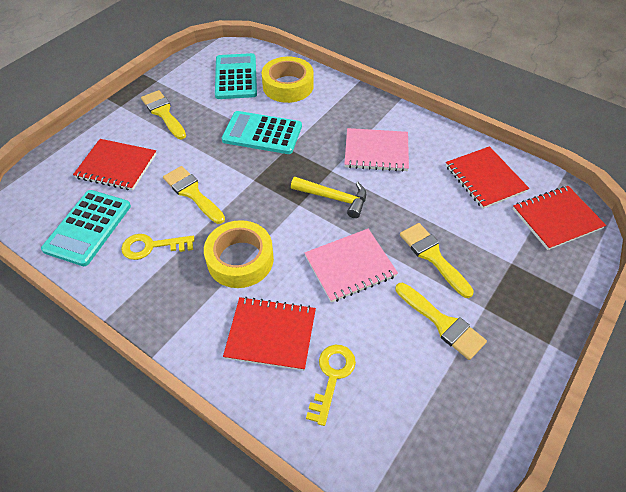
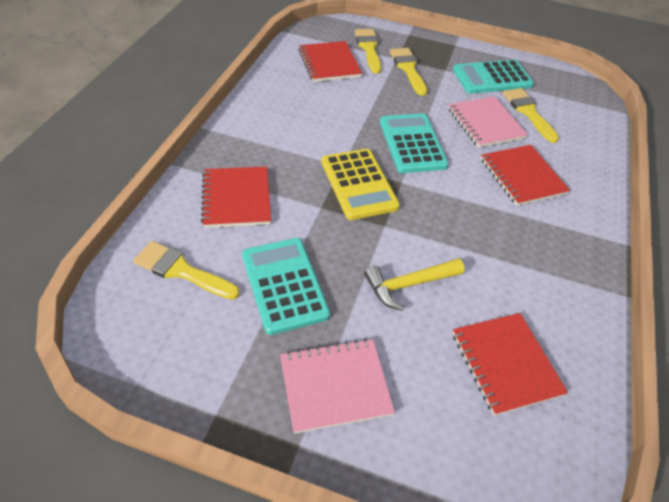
yellow calculator: none = 0 -> [321,149,400,220] = 1
yellow key: [121,234,195,260] [306,345,356,426] = 2 -> none = 0
yellow tape: [204,220,274,288] [262,57,314,103] = 2 -> none = 0

